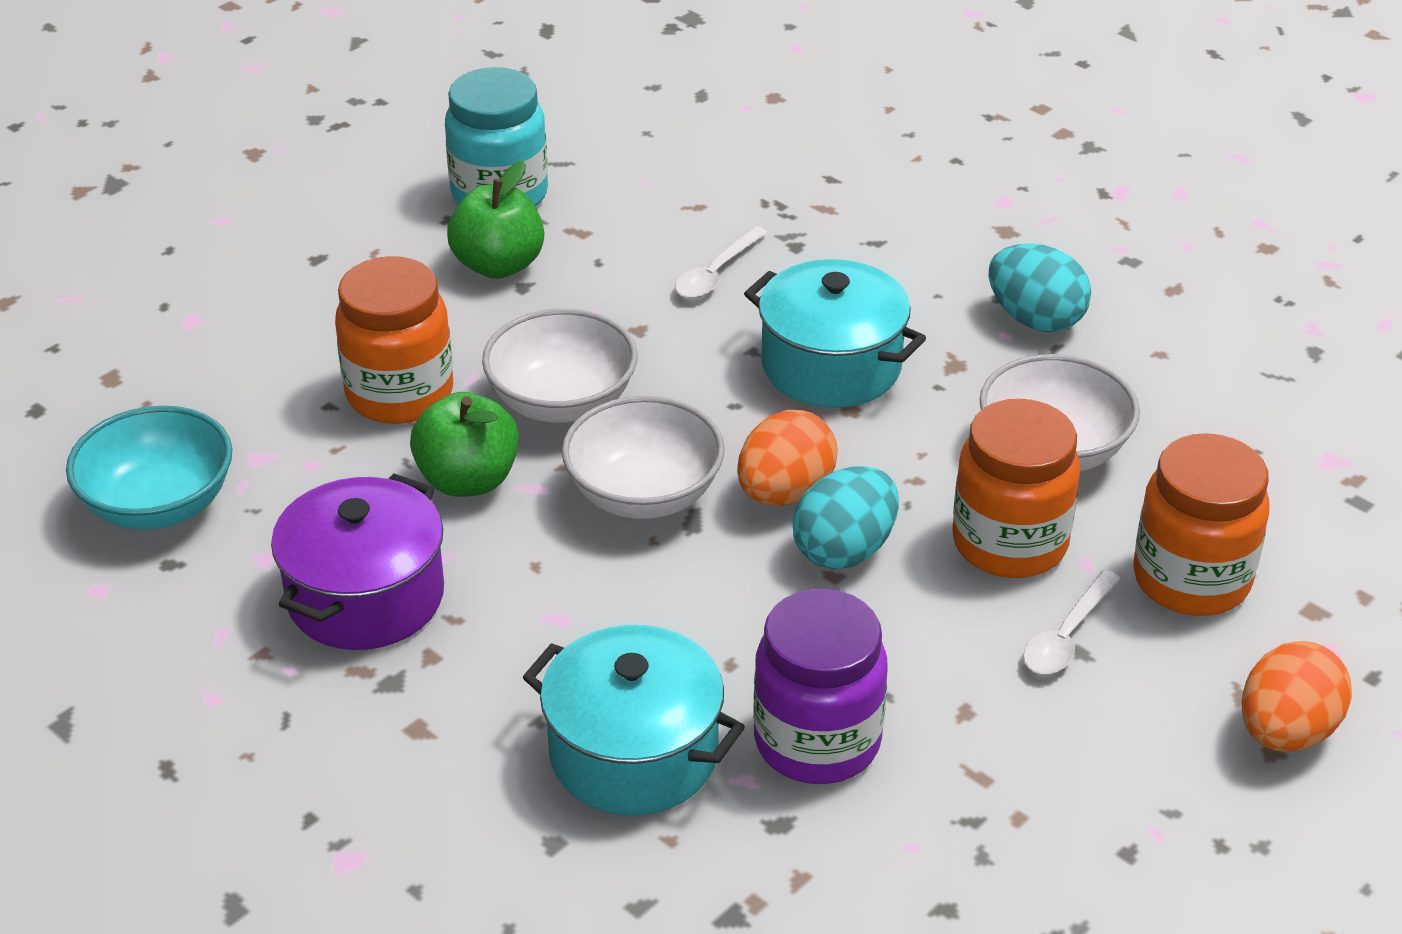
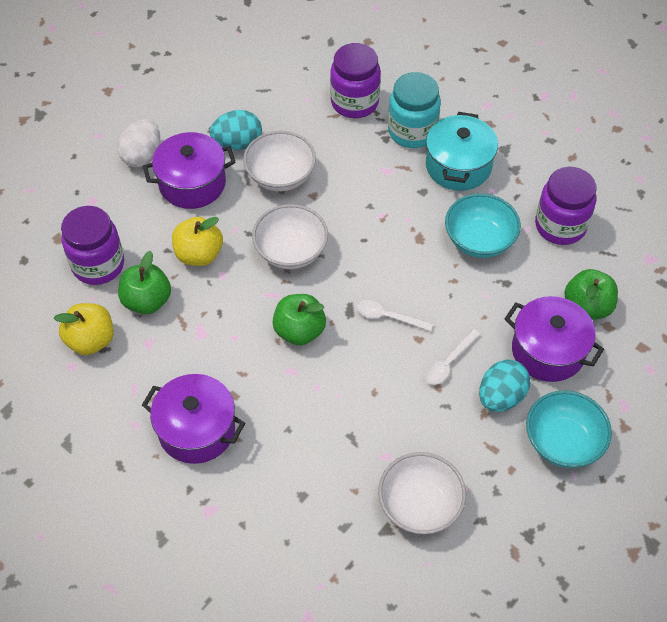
green apple: [410,392,519,497] [447,161,544,279] = 2 -> [118,251,171,314] [272,294,326,346] [564,269,618,320] = 3
orange egg: [737,410,838,506] [1241,641,1352,752] = 2 -> none = 0
orange jar: [335,256,453,424] [952,399,1080,578] [1133,433,1270,616] = 3 -> none = 0
purple jar: [753,589,888,784] = 1 -> [61,206,124,285] [330,43,381,118] [535,167,597,245] = 3
purple pot: [271,474,444,650] = 1 -> [142,374,245,464] [143,132,236,209] [504,296,604,382] = 3
turquoise bowl: [66,405,232,530] = 1 -> [445,193,521,258] [526,390,612,468] = 2
turquoise pot: [523,625,745,815] [744,259,926,408] = 2 -> [426,112,498,191] = 1
white egg: none = 0 -> [117,119,160,167] = 1
yellow apple: none = 0 -> [54,303,114,355] [172,217,223,266] = 2

